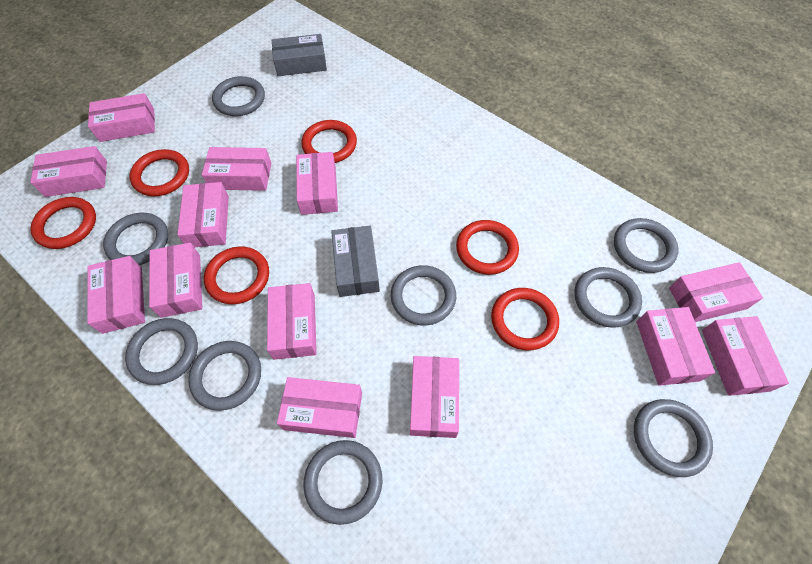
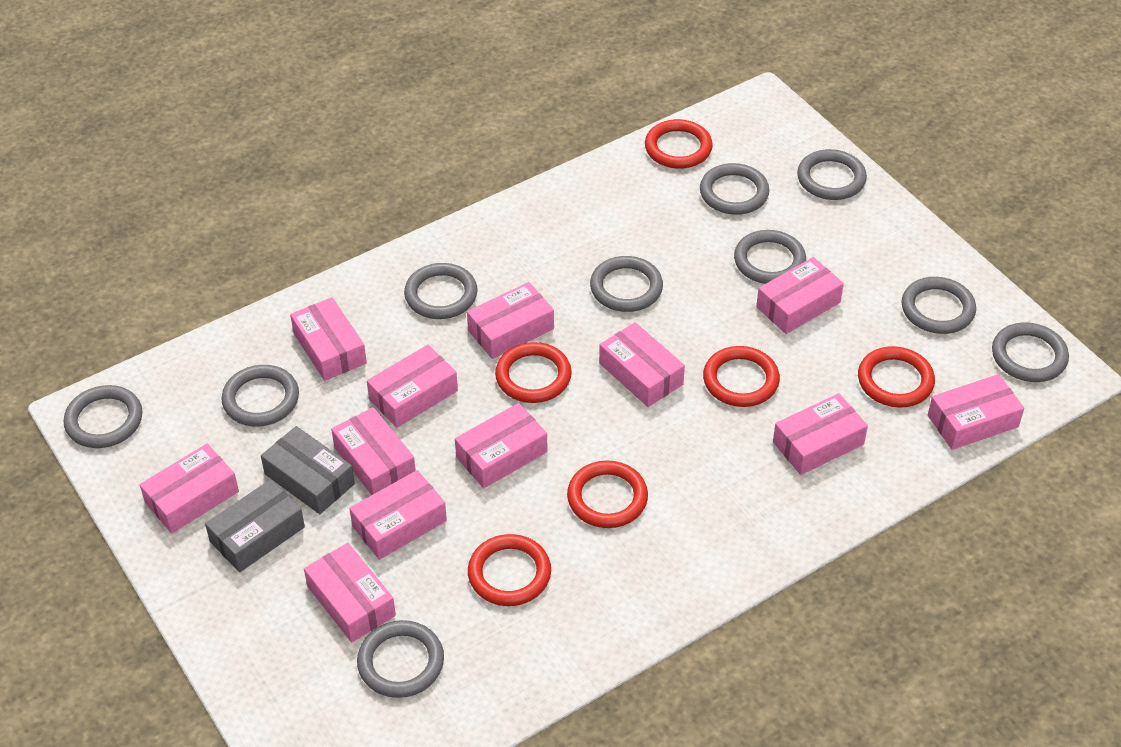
grey ring: [103,213,168,265] [125,318,198,385] [188,341,261,411] [212,76,265,116] [303,440,382,525] [391,265,456,326] [574,267,642,328] [614,218,679,273] [634,399,713,477] = 9 -> [64,385,143,448] [221,365,299,426] [357,620,444,698] [404,263,477,319] [590,256,663,312] [700,163,769,215] [734,230,806,284] [797,149,867,200] [902,277,976,334] [992,322,1069,382] = 10
pink box: [30,146,107,197] [87,256,145,334] [88,93,155,142] [149,242,203,318] [177,182,229,247] [202,147,271,191] [267,283,317,360] [277,377,362,438] [296,152,338,215] [410,356,459,438] [636,307,715,386] [669,262,763,322] [702,316,789,396] = 13 -> [140,444,239,533] [290,297,367,381] [304,543,396,642] [331,407,416,495] [349,470,447,560] [367,345,458,428] [455,403,548,488] [467,282,554,359] [599,322,685,407] [756,257,844,334] [773,393,868,475] [928,374,1024,450] = 12

